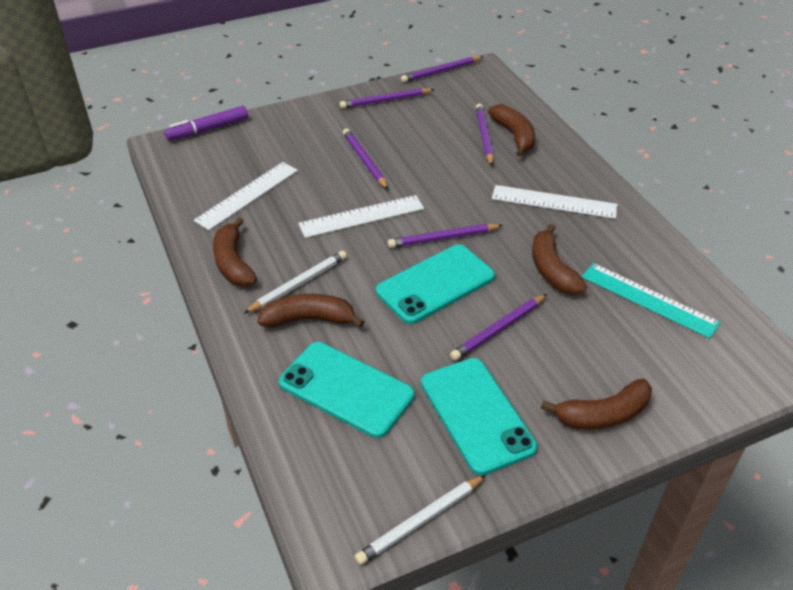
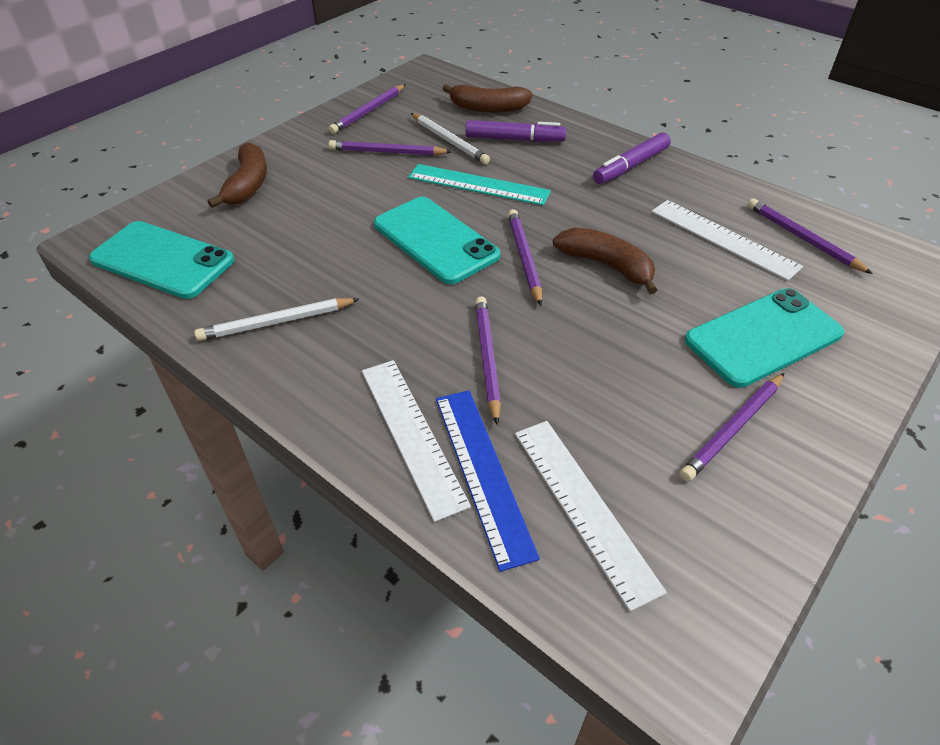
blue ruler: none = 0 -> [436,390,540,572] = 1
brown banana: [213,217,257,286] [258,294,364,328] [488,104,535,157] [532,224,587,295] [541,379,652,429] = 5 -> [208,142,267,208] [442,84,532,113] [553,228,657,294] = 3
purple marker: [164,106,248,141] = 1 -> [465,120,566,142] [593,132,671,184] = 2

